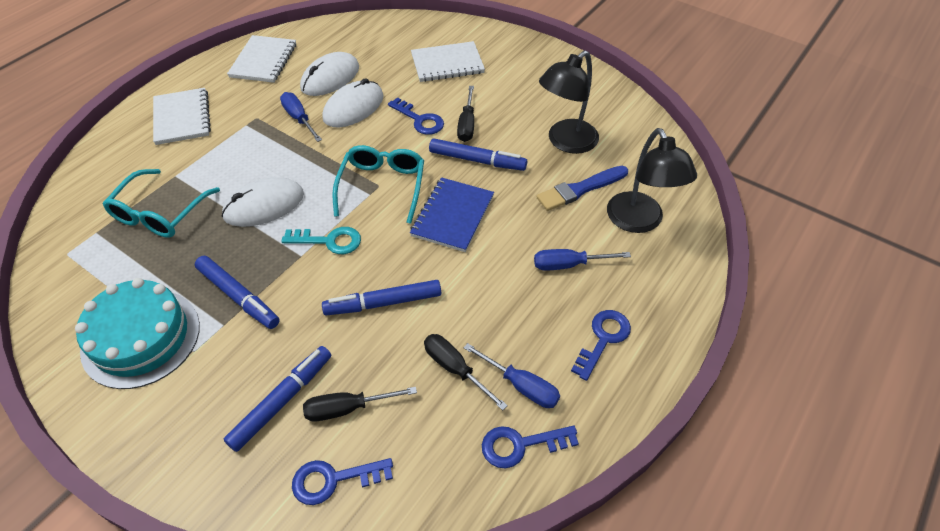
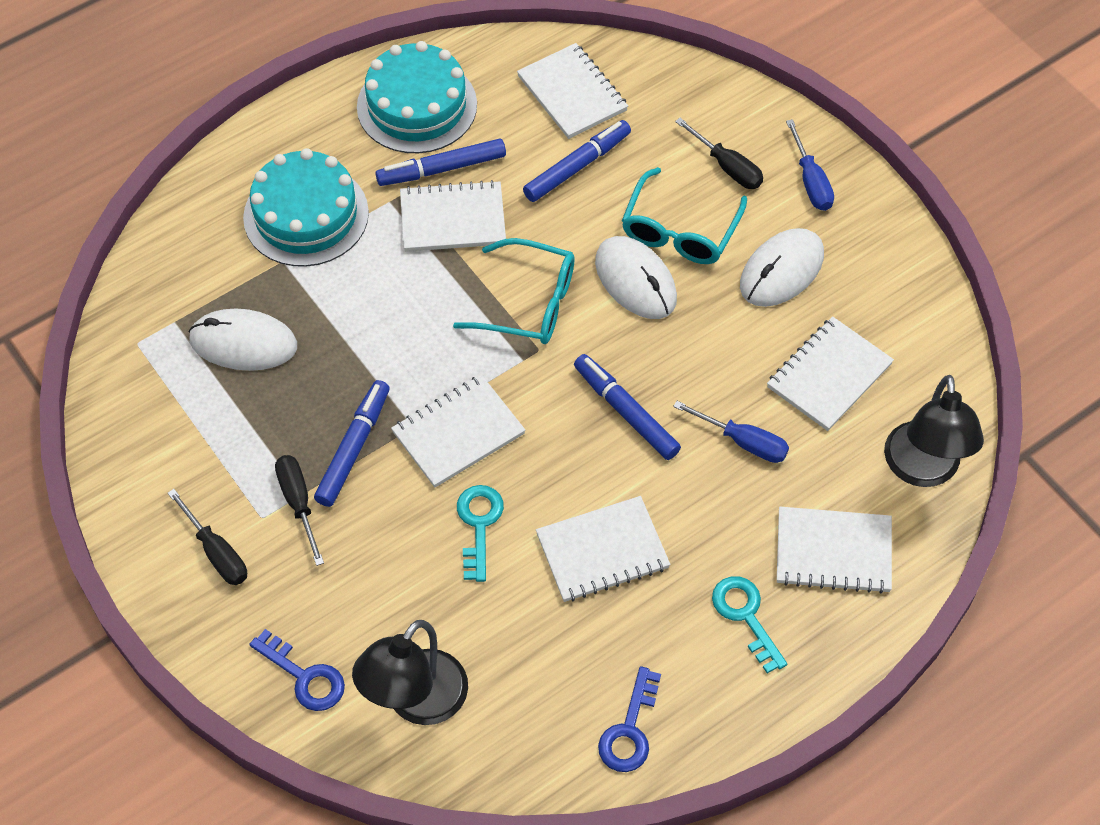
blue brush: [537,166,628,211] = 1 -> none = 0
blue key: [292,458,393,505] [388,97,444,135] [482,426,579,468] [571,310,631,381] = 4 -> [249,629,345,711] [598,666,661,772] = 2
blue notebook: [410,177,494,252] = 1 -> none = 0
blue screwdriver: [280,92,322,142] [464,343,560,408] [534,249,631,271] = 3 -> [673,401,789,463] [786,119,834,211] = 2
turquoise cake: [75,278,200,389] = 1 -> [243,148,369,267] [357,41,477,153] = 2
turquoise key: [281,227,361,254] = 1 -> [457,485,504,582] [712,576,787,673] = 2
white notebook: [153,88,211,145] [227,35,296,83] [411,41,485,82] = 3 -> [391,375,526,487] [400,180,506,252] [517,43,628,139] [536,496,671,602] [767,316,894,431] [777,507,892,594] = 6

